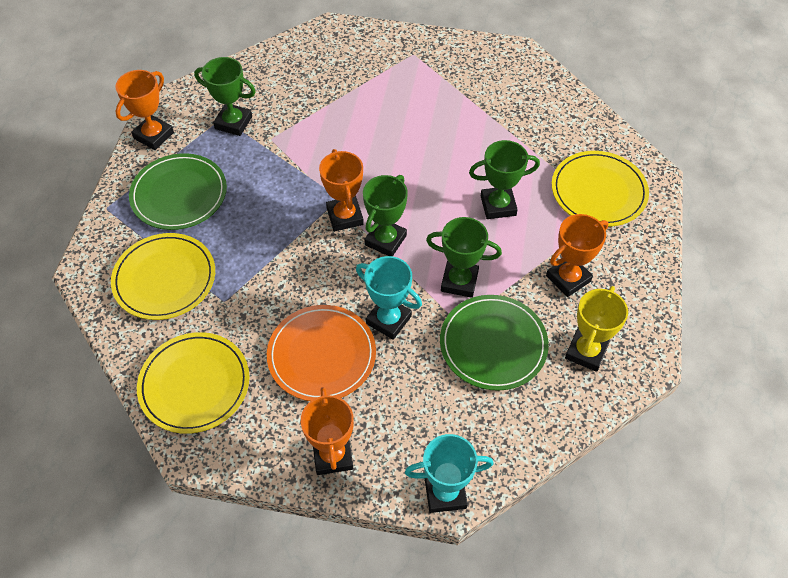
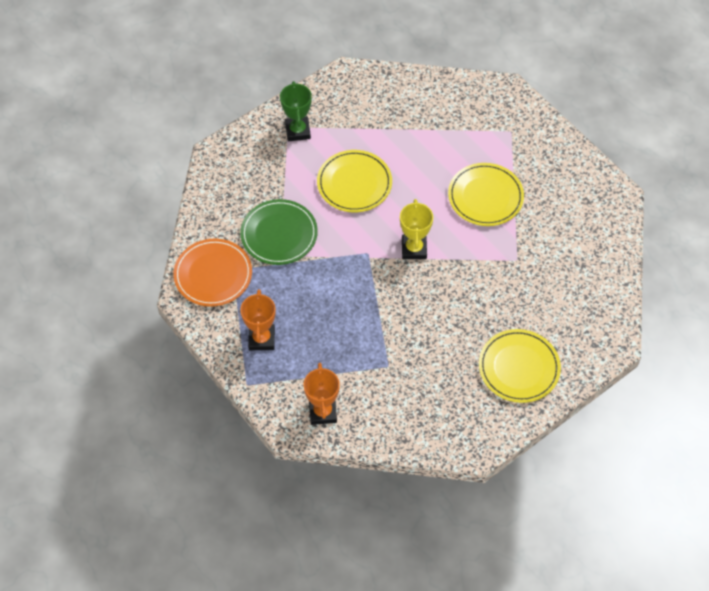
green plate: [129,153,227,230] [440,295,549,391] = 2 -> [240,199,318,265] = 1
green trophy: [194,57,256,136] [363,175,408,256] [426,217,502,298] [469,140,540,219] = 4 -> [280,81,312,141] = 1
orange trophy: [115,70,174,150] [301,387,354,475] [319,149,364,231] [546,214,608,297] = 4 -> [240,289,276,350] [304,363,340,425] = 2
turquoise trophy: [356,256,422,340] [405,434,493,513] = 2 -> none = 0

